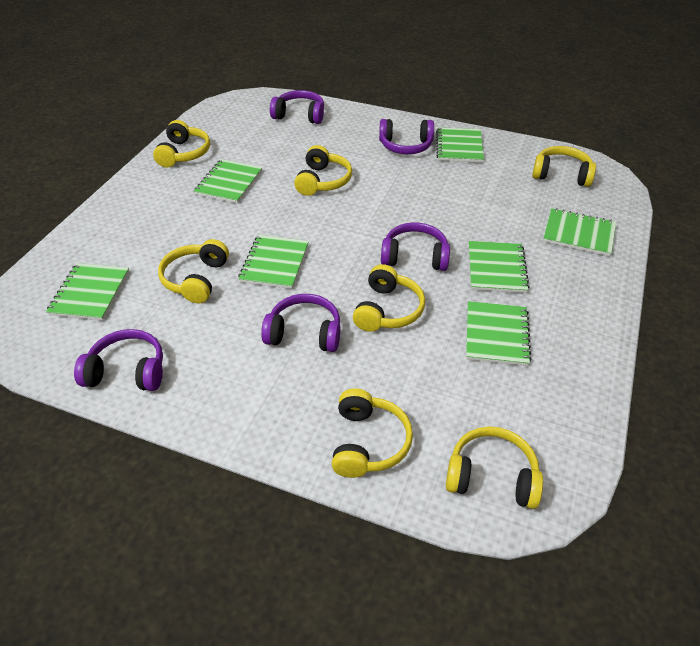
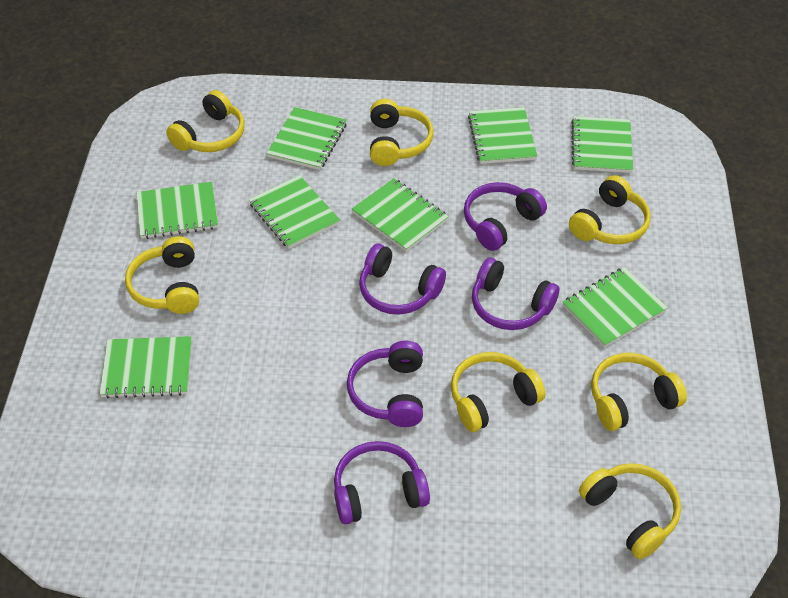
green notebook: [46,263,129,320] [194,159,263,203] [238,235,309,289] [436,127,484,163] [466,301,532,366] [469,241,529,293] [543,208,616,256] = 7 -> [100,336,192,398] [136,182,218,239] [249,175,340,249] [266,107,347,170] [352,178,449,252] [468,107,537,164] [563,267,668,348] [571,116,633,173] = 8

